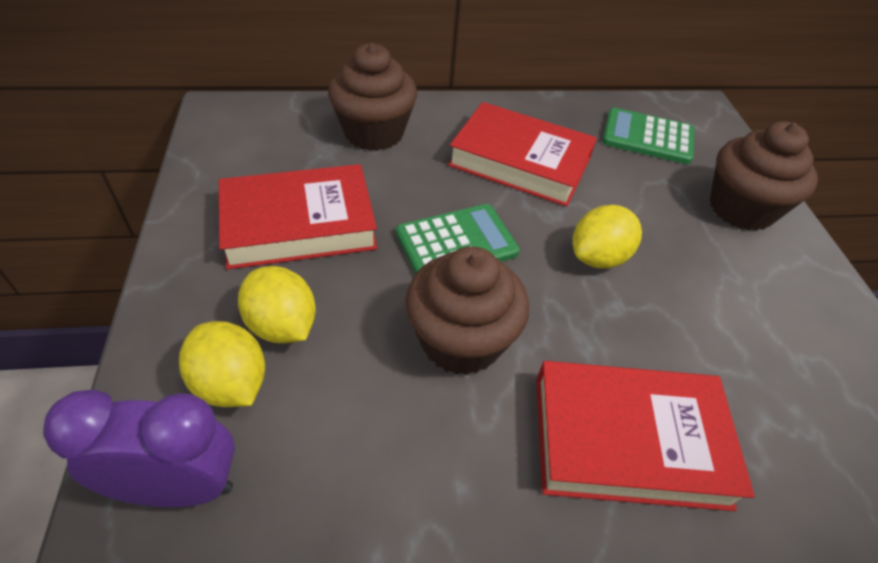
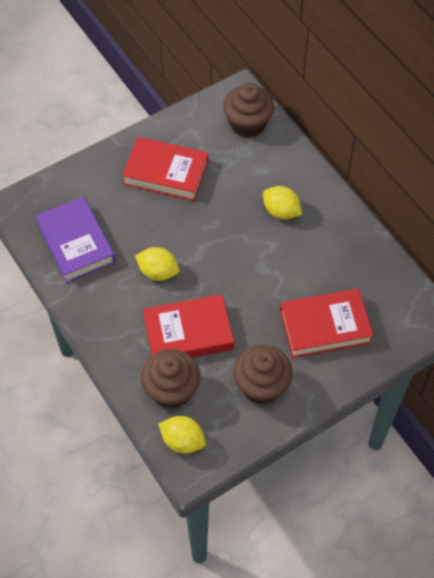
green calculator: [396,204,520,274] [602,108,695,164] = 2 -> none = 0
purple book: none = 0 -> [35,197,115,283] = 1
purple clock: [43,389,235,507] = 1 -> none = 0

